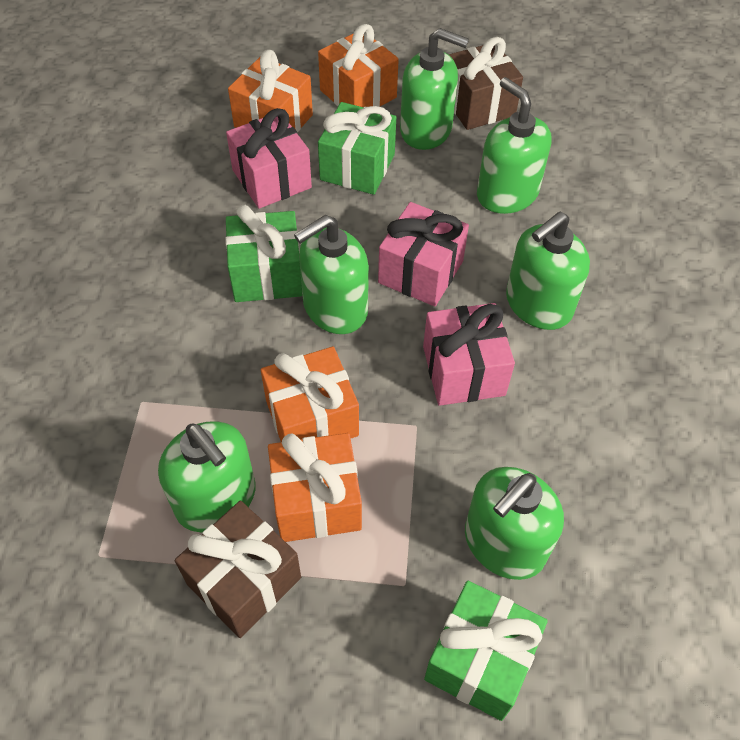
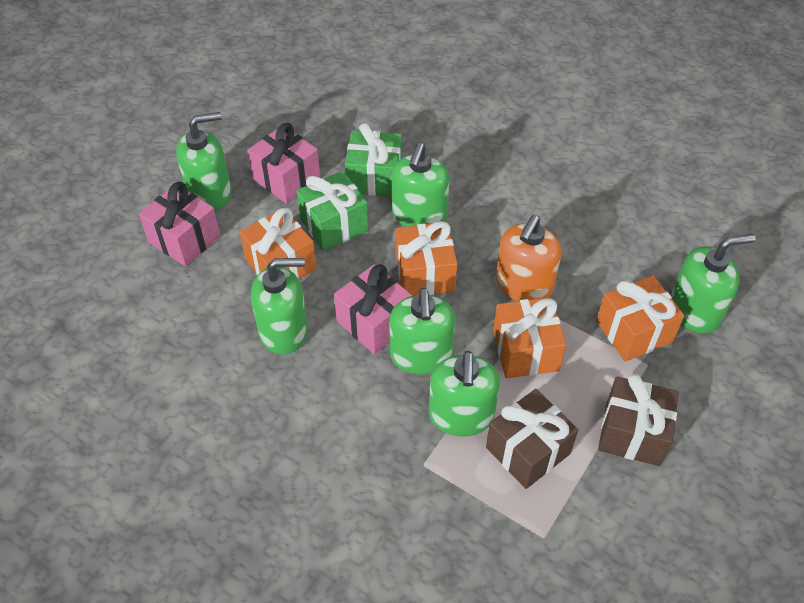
green gift: [225,205,303,302] [318,102,396,195] [424,581,548,721] = 3 -> [297,171,368,251] [345,123,402,197] = 2
orange soap dispenser: none = 0 -> [496,215,561,301] = 1

